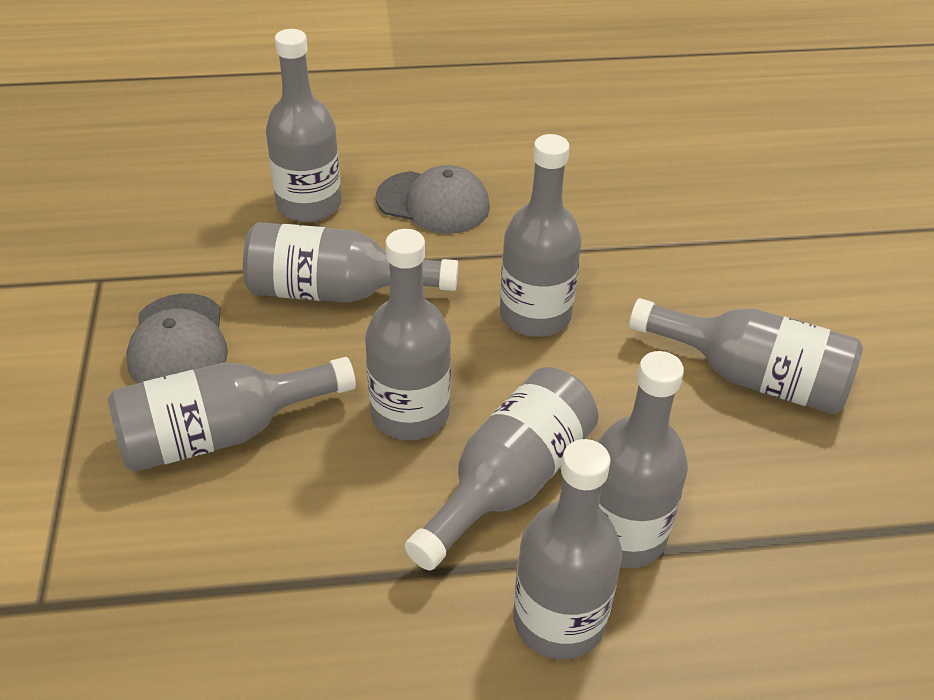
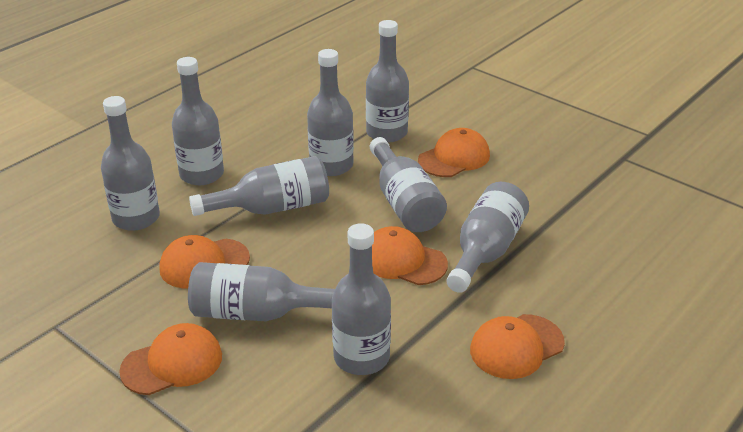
grey cap: [126,293,228,384] [376,165,490,234] = 2 -> none = 0
orange cap: none = 0 -> [119,323,222,395] [159,235,250,289] [372,226,448,285] [418,128,490,177] [470,314,565,379] = 5

